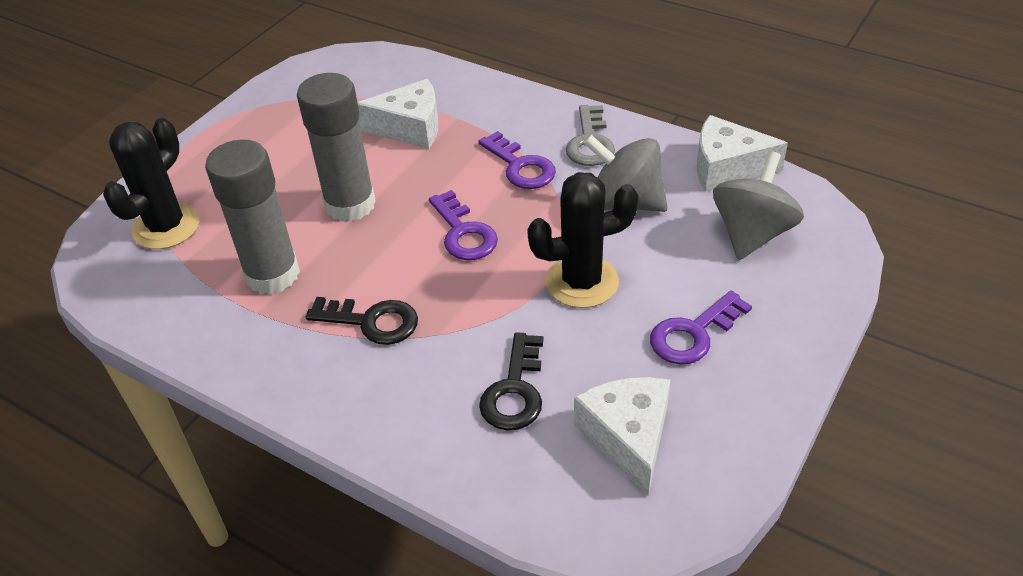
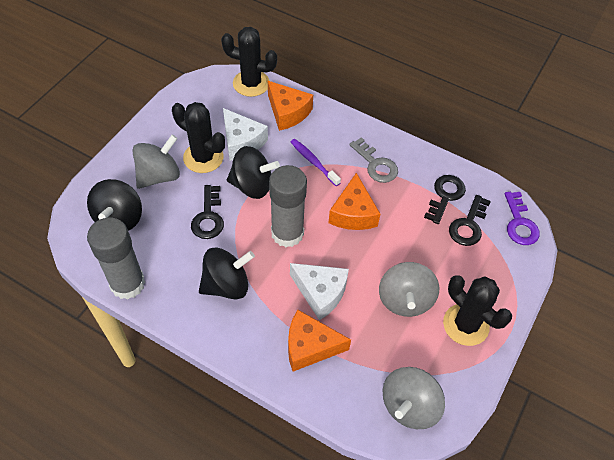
black cactus: [103,118,200,249] [527,172,639,308] = 2 -> [172,102,225,173] [221,27,277,97] [443,275,512,346] = 3
black key: [306,297,418,345] [479,332,544,431] = 2 -> [191,185,224,239] [424,175,466,224] [449,195,491,246] = 3
black spinning top: none = 0 -> [87,179,142,231] [199,247,255,299] [227,146,280,199] = 3
grey spinning top: [584,135,668,212] [713,151,804,260] = 2 -> [132,135,180,189] [379,262,439,317] [383,367,445,429] = 3
orange cheese: none = 0 -> [268,81,313,131] [288,310,351,372] [329,173,380,230] = 3
purple key: [429,190,498,260] [478,131,556,189] [650,291,752,365] = 3 -> [504,192,540,245] = 1
purple toothbrush: none = 0 -> [291,139,341,186] = 1
white cheese: [358,79,438,149] [574,377,670,496] [697,115,788,191] = 3 -> [223,108,268,161] [290,263,349,320] = 2

